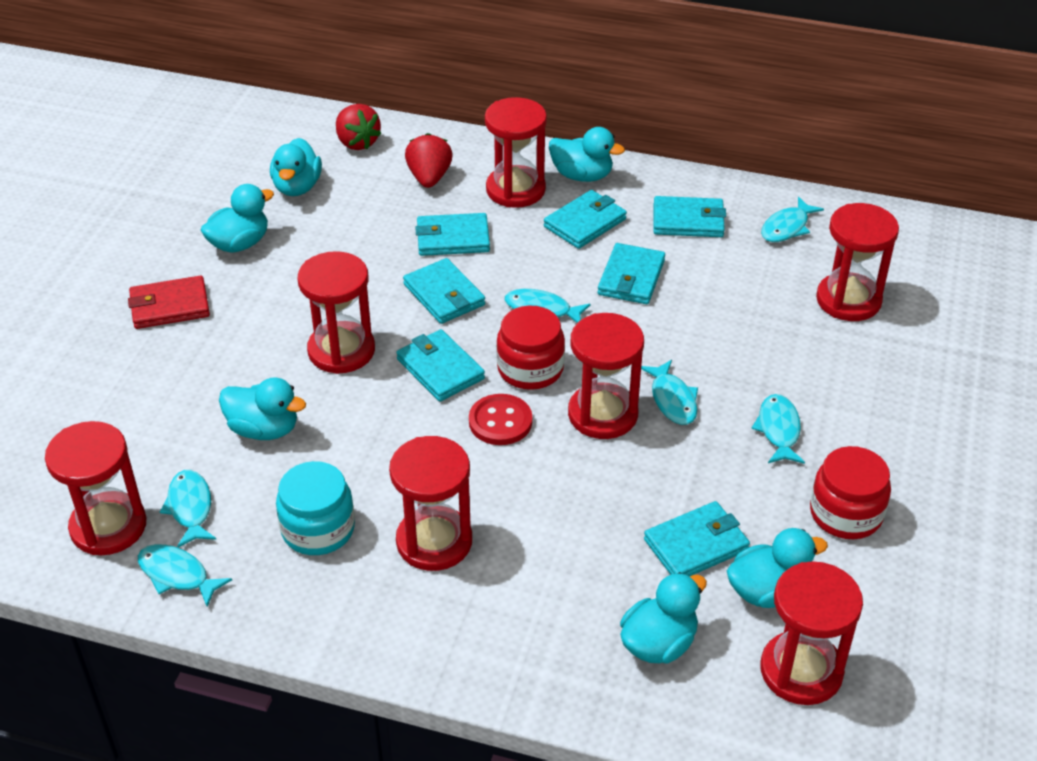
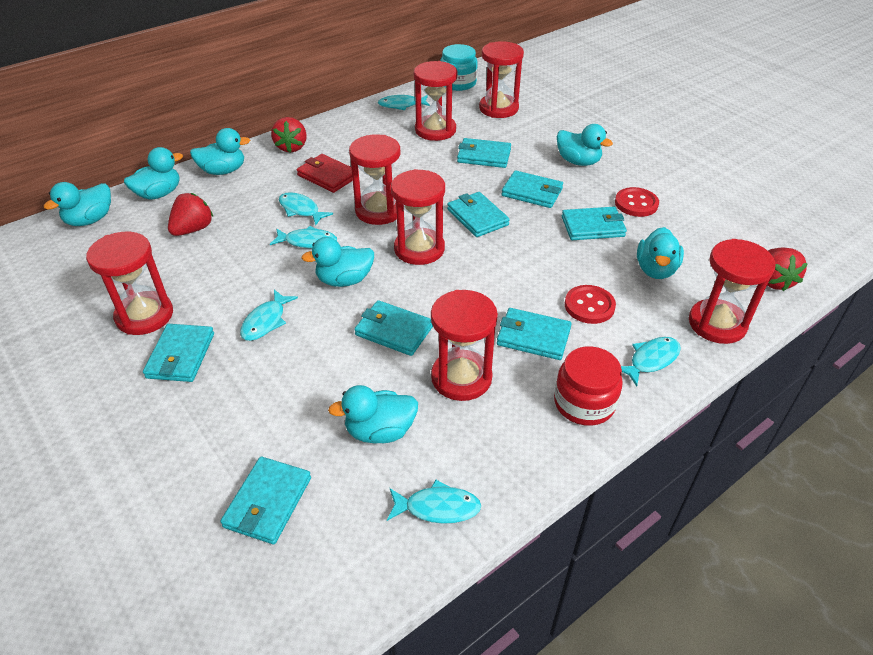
red button: [469,394,532,445] = 1 -> [565,285,616,324] [615,187,659,217] = 2
red jar: [496,306,565,390] [810,446,891,539] = 2 -> [554,346,623,426] = 1
red strawberry: [336,104,381,150] [405,133,453,188] = 2 -> [168,193,213,236] [271,117,307,153] [767,248,808,291] = 3
turquoise duck: [201,184,274,253] [219,377,306,440] [270,138,322,196] [549,127,625,182] [620,572,707,664] [727,528,828,608] = 6 -> [44,182,111,226] [124,147,183,199] [190,128,250,175] [301,237,374,287] [328,385,418,444] [557,124,613,166] [637,227,684,279] = 7
turquoise wallet: [396,329,485,402] [403,258,485,324] [415,213,490,256] [544,190,627,249] [598,243,665,304] [644,501,750,577] [653,196,726,237] = 7 -> [143,324,214,382] [220,457,311,544] [354,300,433,356] [447,192,510,237] [457,138,511,168] [497,308,572,360] [502,170,563,208] [562,207,627,240] = 8

